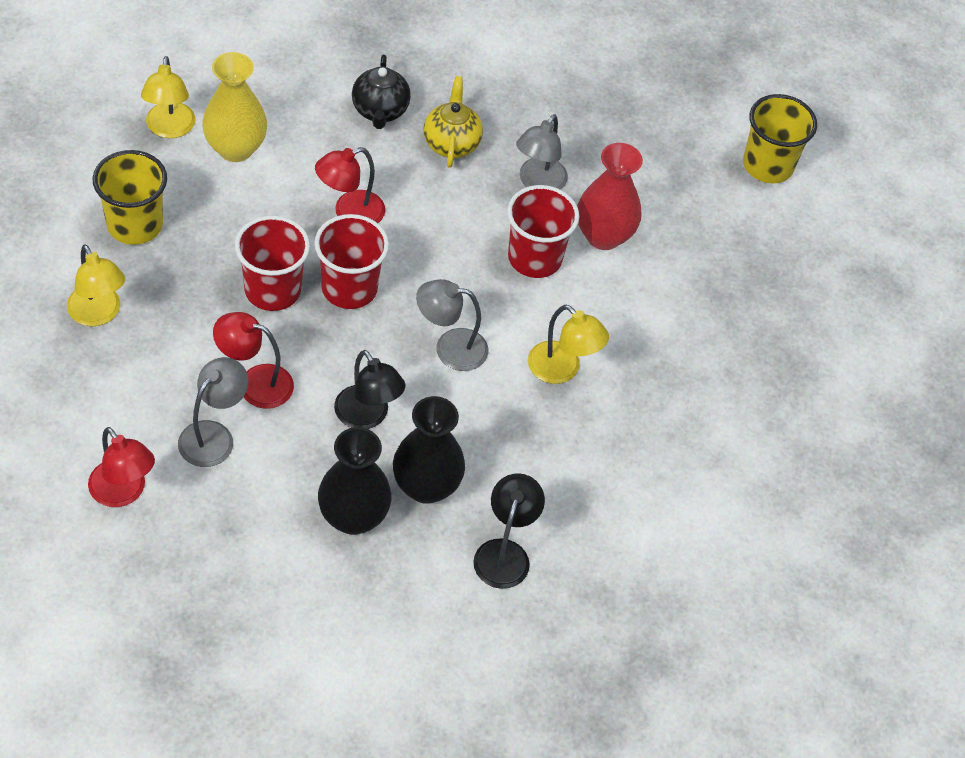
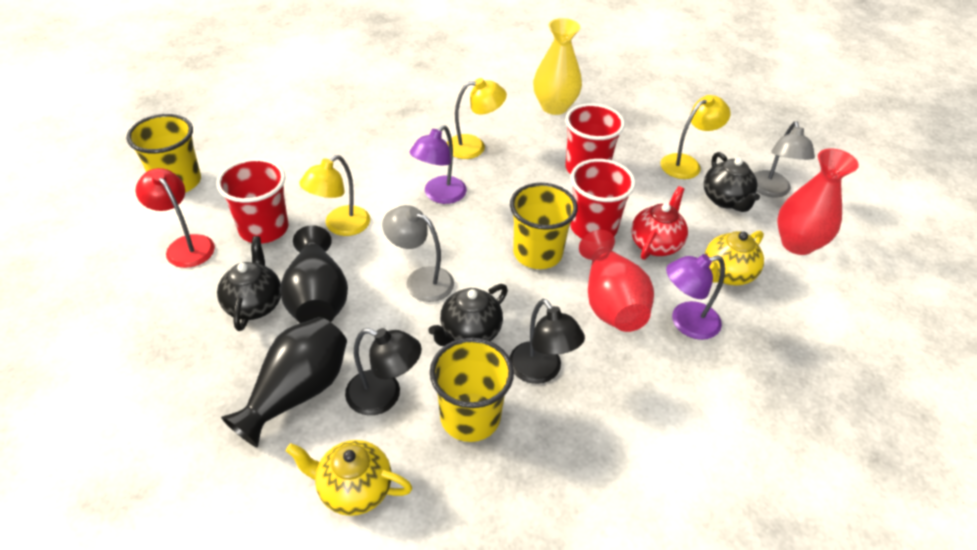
black teapot: [352,55,411,129] = 1 -> [217,236,281,331] [428,284,508,346] [704,152,760,212] = 3
grey lamp: [178,357,249,467] [416,279,488,371] [516,114,568,190] = 3 -> [382,205,454,302] [754,121,815,197] = 2
purple lamp: none = 0 -> [410,125,467,204] [666,254,725,340] = 2
red lamp: [88,427,155,507] [213,312,294,409] [315,147,385,223] = 3 -> [136,168,215,268] = 1
red teapot: none = 0 -> [631,186,688,260] = 1
red vase: [577,143,643,250] = 1 -> [579,230,654,332] [777,148,859,255] = 2
yellow cup: [93,150,167,245] [743,94,817,183] = 2 -> [127,114,201,193] [430,338,514,442] [510,183,578,269] = 3
yellow teapot: [424,76,483,168] = 1 -> [286,440,412,516] [705,231,764,285] = 2

